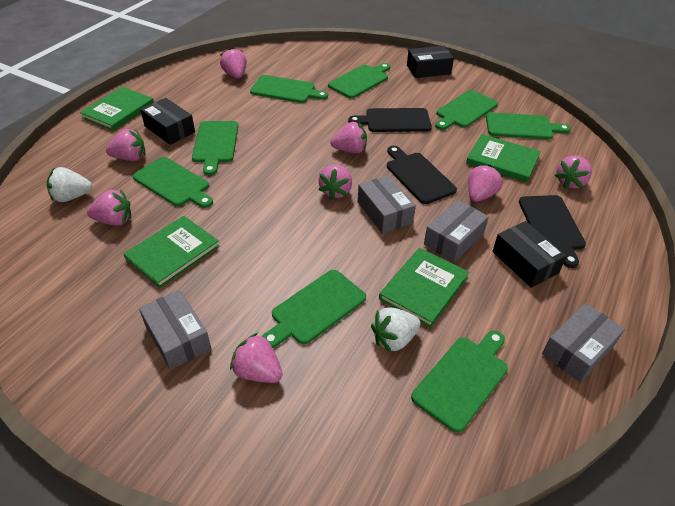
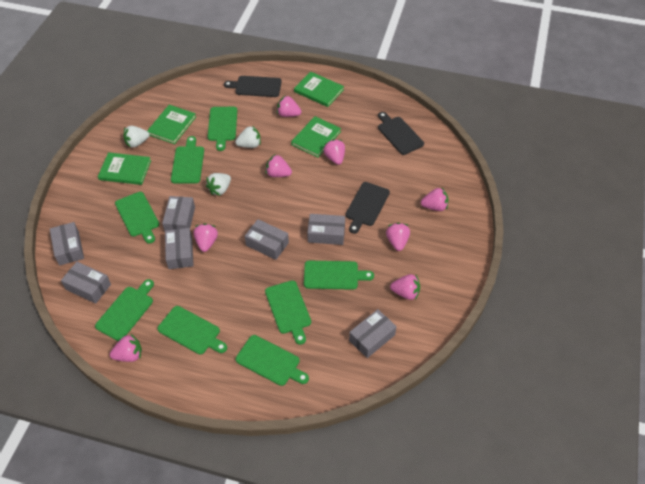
black box: [140,98,195,145] [407,46,454,78] [492,221,567,288] = 3 -> none = 0
grey box: [139,289,211,370] [358,175,416,234] [424,200,489,262] [542,303,625,383] = 4 -> [50,222,84,266] [61,262,111,304] [162,196,195,231] [165,228,194,269] [245,219,289,260] [307,214,345,245] [349,309,397,358] = 7
white strawberry: [47,167,92,202] [371,308,420,352] = 2 -> [123,126,150,148] [206,173,231,196] [235,125,261,148] = 3

